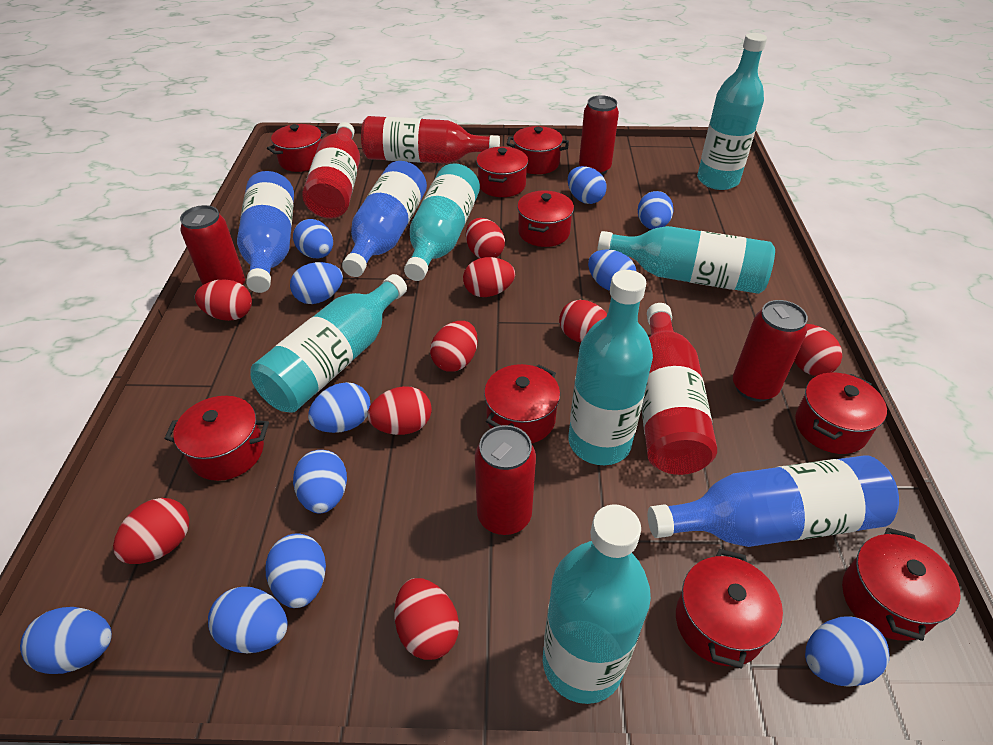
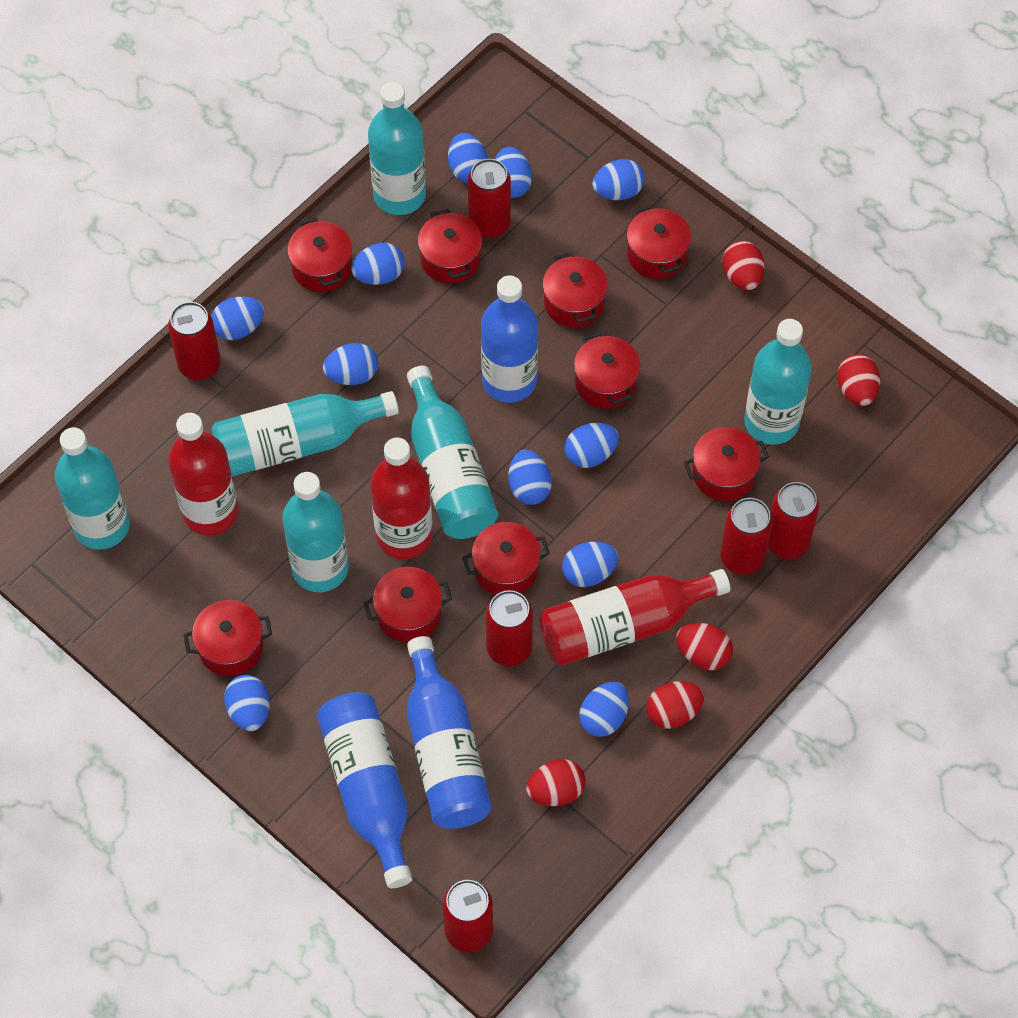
red can: [180,205,245,285] [475,425,536,535] [579,95,619,175] [733,300,808,402] = 4 -> [168,302,221,380] [443,880,493,952] [468,159,511,239] [486,590,533,666] [720,498,773,574] [768,482,819,559] = 6
red egg: [113,498,190,564] [195,280,252,321] [367,386,432,435] [394,578,459,660] [430,321,478,372] [463,257,515,297] [466,218,505,258] [559,300,607,342] [794,324,842,376] = 9 -> [526,759,585,806] [646,681,704,729] [676,623,733,670] [722,241,765,290] [837,354,880,406] = 5

